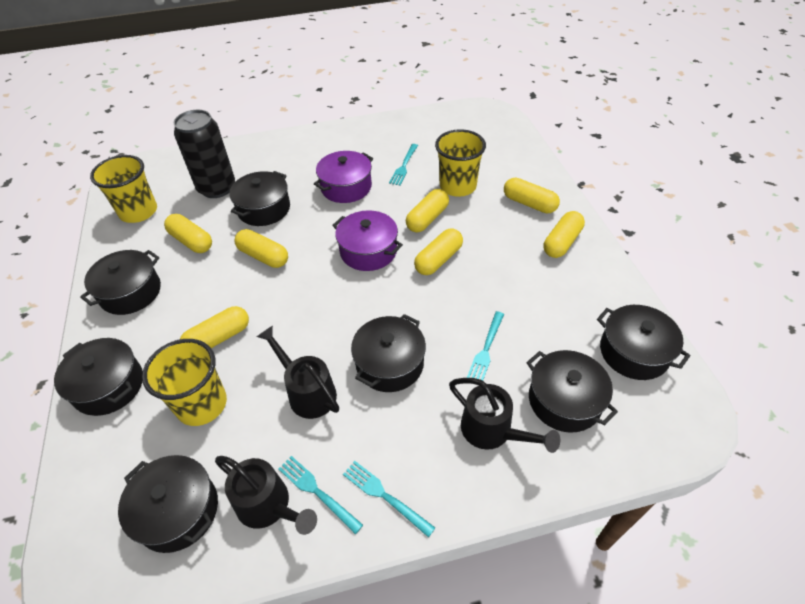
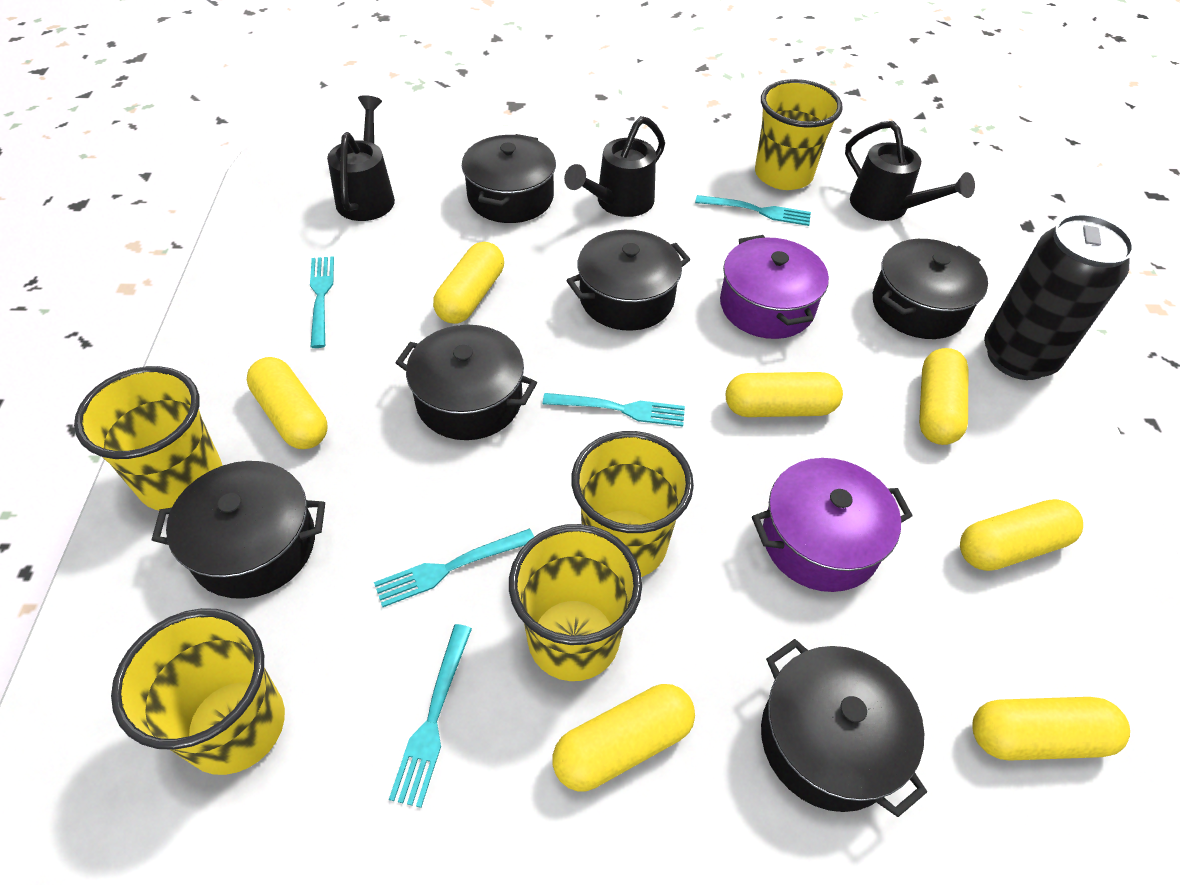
black pot: [54,338,143,416] [80,250,161,315] [118,455,218,553] [229,171,290,226] [351,314,426,392] [526,350,618,433] [597,305,690,380] = 7 -> [152,461,325,599] [395,325,537,440] [462,134,556,223] [566,230,690,331] [761,639,927,817] [873,239,988,339] = 6
turquoise fork: [279,456,363,534] [343,461,435,538] [389,144,418,186] [467,311,504,380] = 4 -> [310,256,334,348] [374,529,534,607] [389,624,472,808] [543,393,685,426] [695,195,811,226] = 5
yellow cup: [90,155,157,223] [142,339,227,426] [435,129,486,197] = 3 -> [74,366,222,510] [111,608,285,775] [509,524,642,681] [571,431,694,577] [755,79,843,190] = 5

